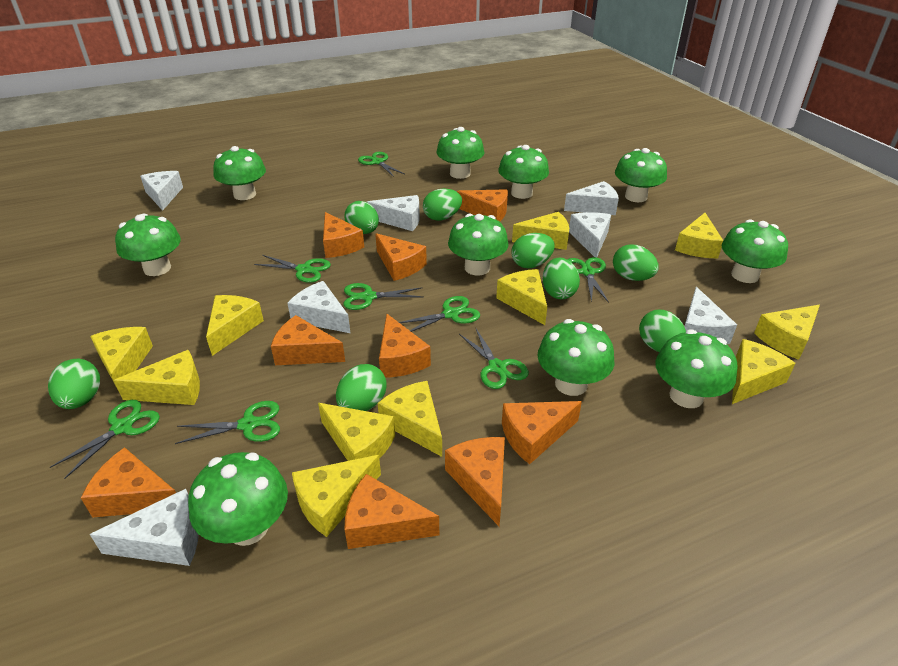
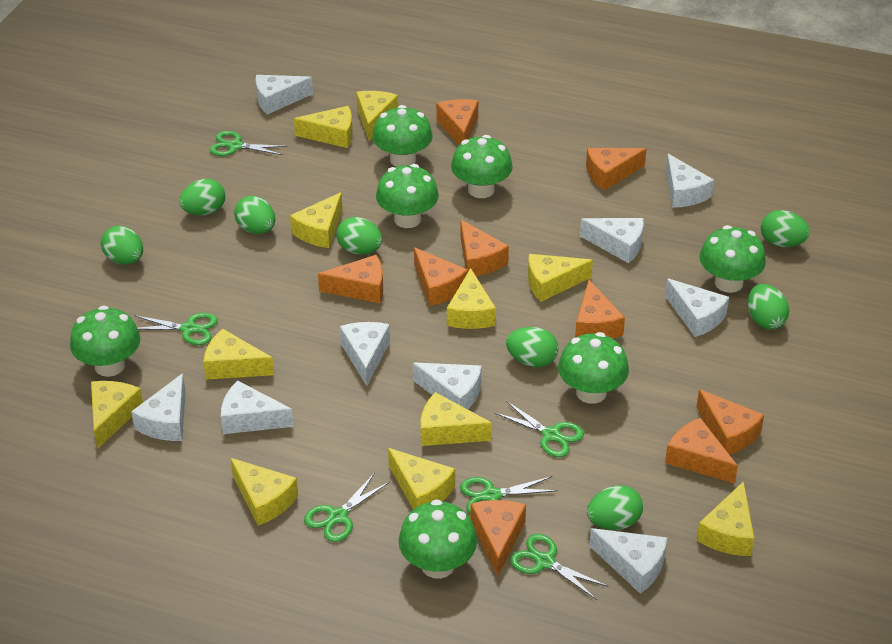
green mushroom: [115,214,181,276] [188,452,288,546] [213,146,266,200] [437,127,484,179] [448,214,509,275] [498,145,549,199] [537,319,614,396] [615,148,667,202] [655,329,737,408] [722,219,788,283] = 10 -> [70,306,140,377] [373,105,433,167] [376,164,439,228] [399,499,477,579] [451,135,513,198] [558,332,629,404] [699,225,766,293] = 7
green scissors: [50,400,160,479] [175,401,280,444] [254,255,331,283] [343,283,423,310] [358,152,405,177] [399,296,480,332] [459,327,529,389] [567,257,609,303] = 8 -> [134,313,218,345] [210,131,288,156] [304,474,390,542] [460,476,558,513] [495,401,584,457] [510,534,607,599] = 6
white cheese: [90,489,199,566] [140,171,183,211] [287,281,350,333] [367,195,420,231] [564,181,619,215] [569,212,611,258] [684,287,737,344] = 7 -> [131,373,186,441] [221,380,293,434] [256,75,313,115] [340,322,390,386] [413,362,481,409] [580,218,644,263] [589,528,667,594] [665,278,729,337] [666,154,714,208] = 9

